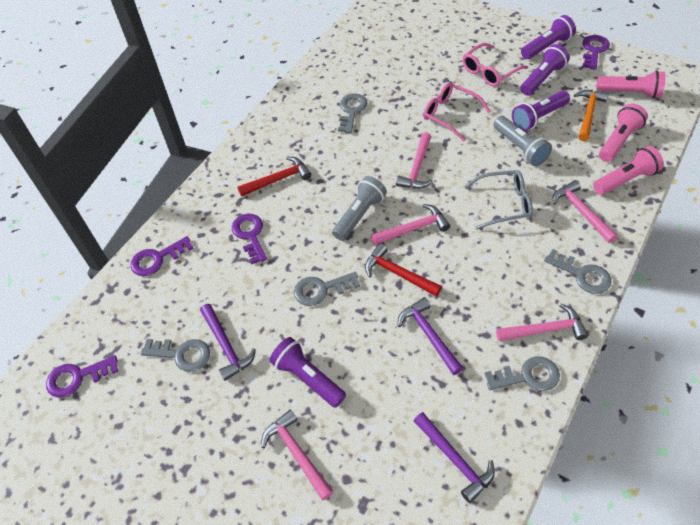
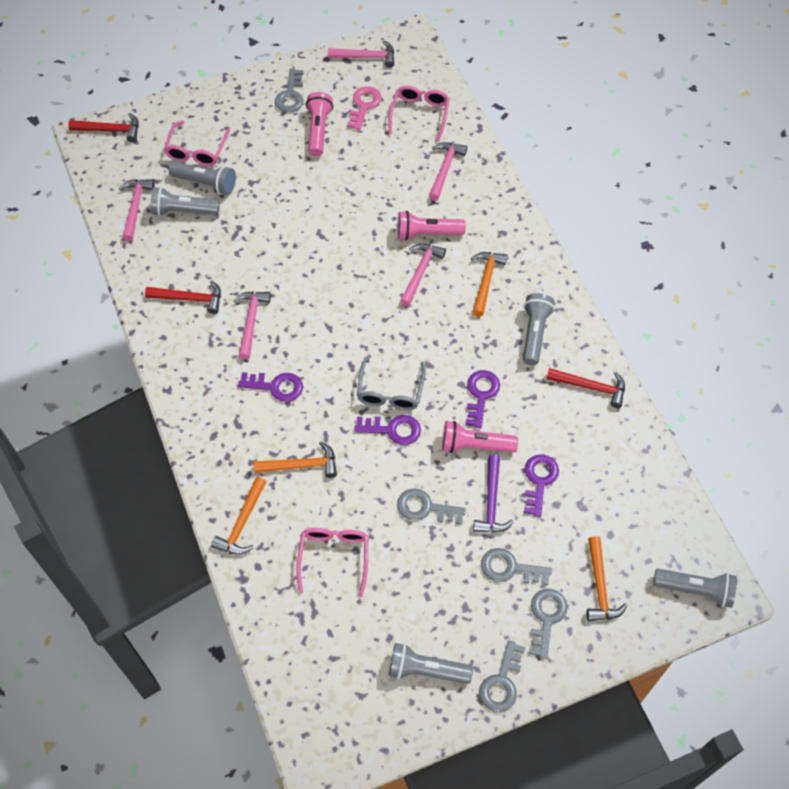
grey flashlight: [332,176,387,241] [493,116,552,166] = 2 -> [151,187,220,216] [169,162,236,195] [389,643,473,684] [523,293,555,365] [653,569,737,608] = 5
orange hammer: [574,90,609,141] = 1 -> [211,477,266,555] [254,441,337,478] [471,252,508,317] [586,536,628,621] = 4
pink glasses: [423,83,491,141] [462,43,528,86] = 2 -> [164,120,231,166] [296,528,368,597] [388,86,450,142] = 3
pink key: none = 0 -> [347,86,382,130] = 1
purple flashlight: [270,337,346,408] [512,91,570,131] [520,44,570,95] [521,15,576,59] = 4 -> none = 0
purple hammer: [200,304,256,381] [397,297,463,375] [414,412,495,503] = 3 -> [473,454,514,533] = 1
red hammer: [237,157,311,197] [365,243,442,297] = 2 -> [68,113,139,142] [145,280,221,314] [546,368,625,408] = 3

